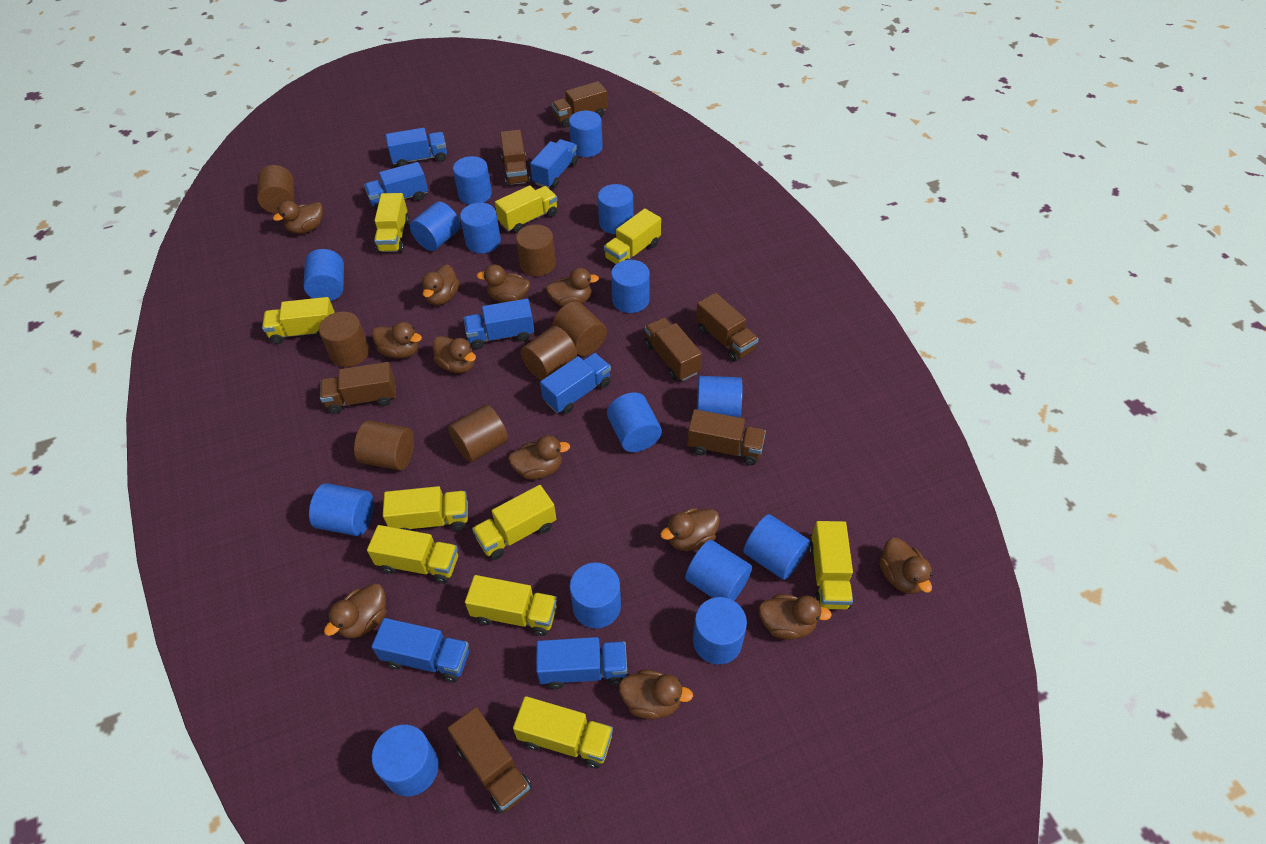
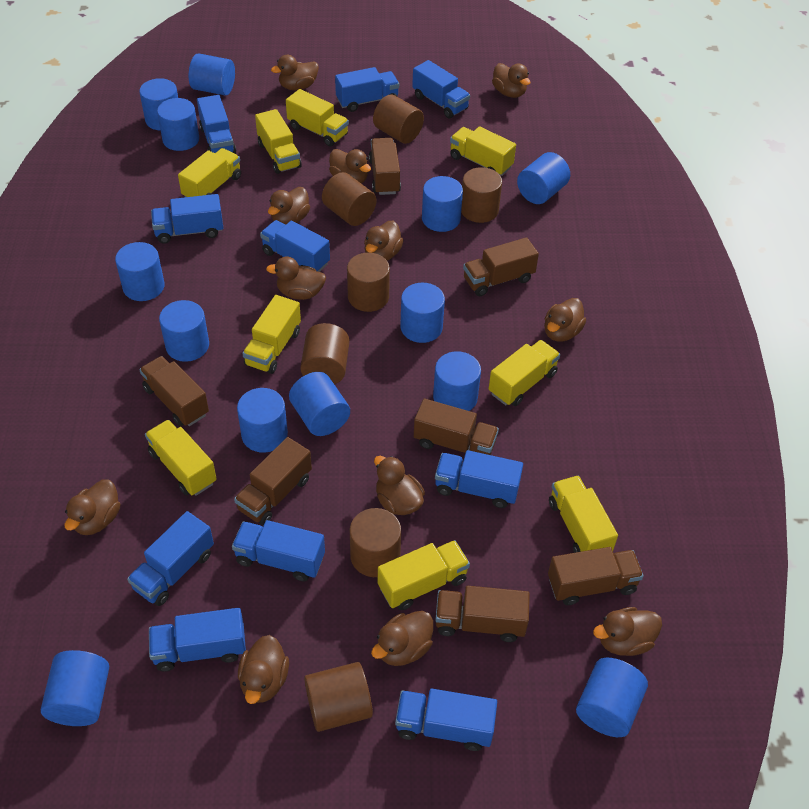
blue cylinder: [304,249,344,301] [309,483,374,536] [372,724,439,796] [410,201,460,251] [453,156,492,205] [460,203,501,253] [569,111,603,157] [570,563,621,628] [598,184,633,234] [607,392,662,452] [611,260,650,313] [685,540,752,601] [693,597,747,664] [697,376,743,418] [744,514,810,580] = 15 -> [41,650,109,726] [115,242,165,301] [139,78,178,131] [157,98,199,151] [159,300,209,362] [189,53,235,96] [237,388,288,453] [289,372,350,436] [400,283,445,343] [422,176,463,232] [433,351,481,411] [517,152,570,204] [576,658,648,737] = 13
blue truck: [364,162,428,210] [371,618,469,682] [386,128,447,167] [464,299,534,349] [530,139,578,188] [536,637,627,689] [540,353,611,414] = 7 -> [127,511,214,606] [149,608,246,672] [151,194,223,244] [197,95,236,154] [232,520,325,582] [260,220,330,272] [335,67,399,112] [395,689,497,751] [412,60,470,118] [435,450,523,508] = 10
yellow truck: [262,297,335,344] [367,525,458,584] [374,193,409,253] [383,486,468,531] [465,575,557,636] [472,485,556,560] [495,186,557,233] [513,696,613,768] [604,208,661,264] [809,521,853,609] = 10 -> [145,420,217,496] [178,148,241,197] [242,295,301,374] [255,109,301,174] [286,89,349,146] [378,540,470,610] [450,126,516,176] [489,340,560,406] [549,476,618,553] = 9

